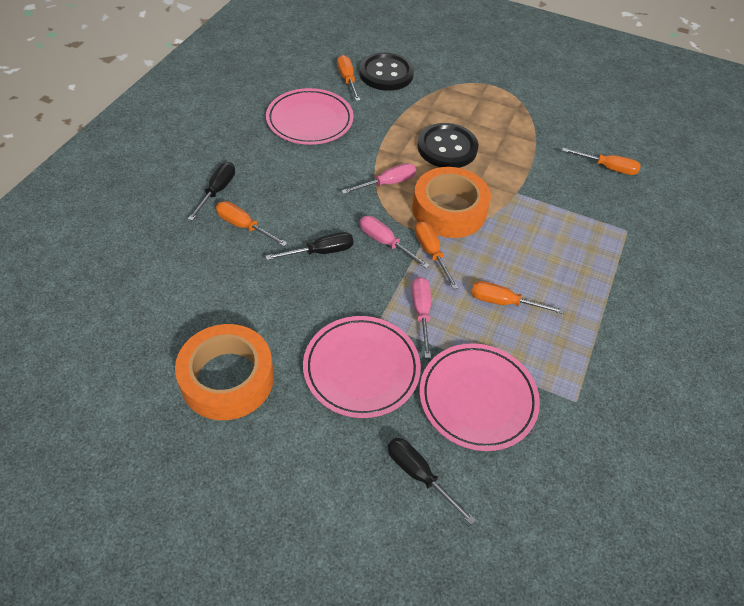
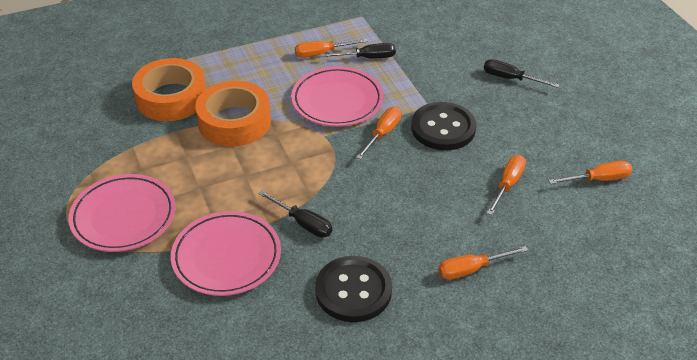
pink screwdriver: [341,163,416,194] [360,216,430,268] [412,276,431,358] = 3 -> none = 0

